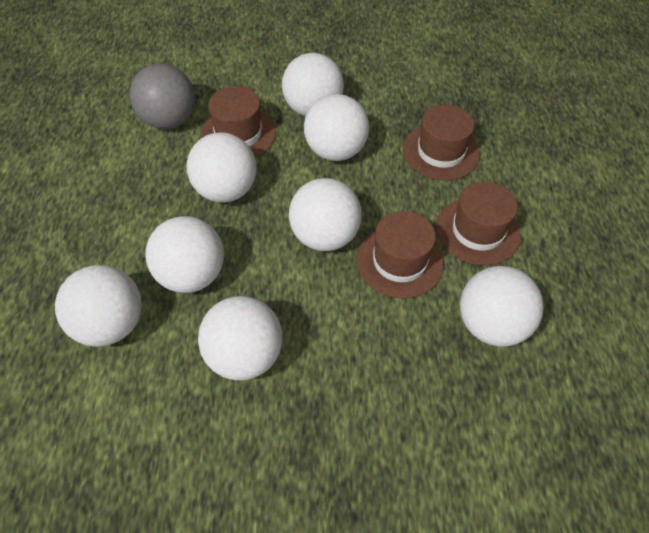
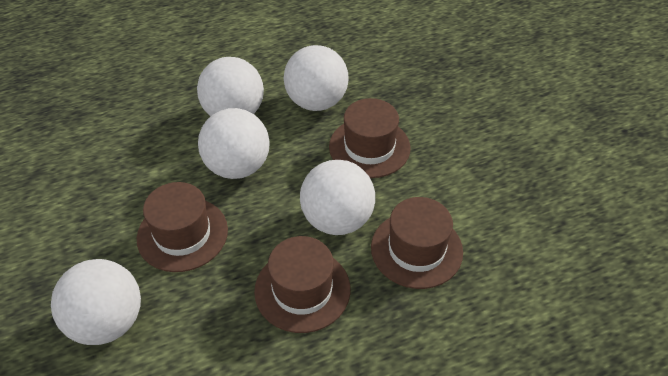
grey ball: [130,63,195,129] = 1 -> none = 0
white ball: [55,265,142,347] [145,216,224,293] [187,132,257,203] [198,296,282,380] [282,53,344,116] [289,178,362,251] [304,94,369,161] [460,266,544,347] = 8 -> [51,259,141,345] [197,57,264,116] [198,108,270,179] [284,45,349,111] [300,160,375,235] = 5

